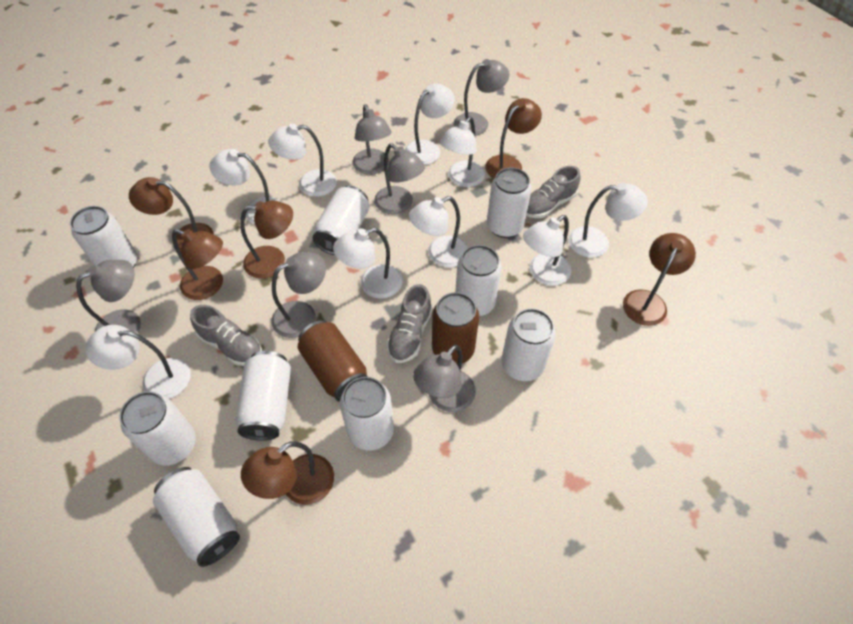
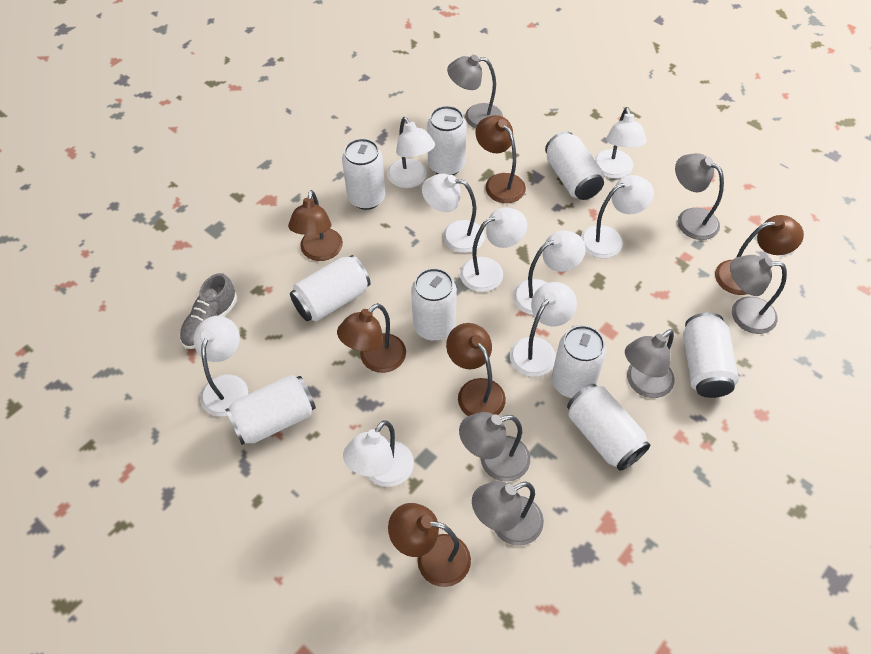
brown can: [298,320,368,402] [432,292,479,364] = 2 -> none = 0
grey shoe: [190,305,262,366] [386,284,432,363] [526,166,581,218] = 3 -> [179,273,237,349] = 1

